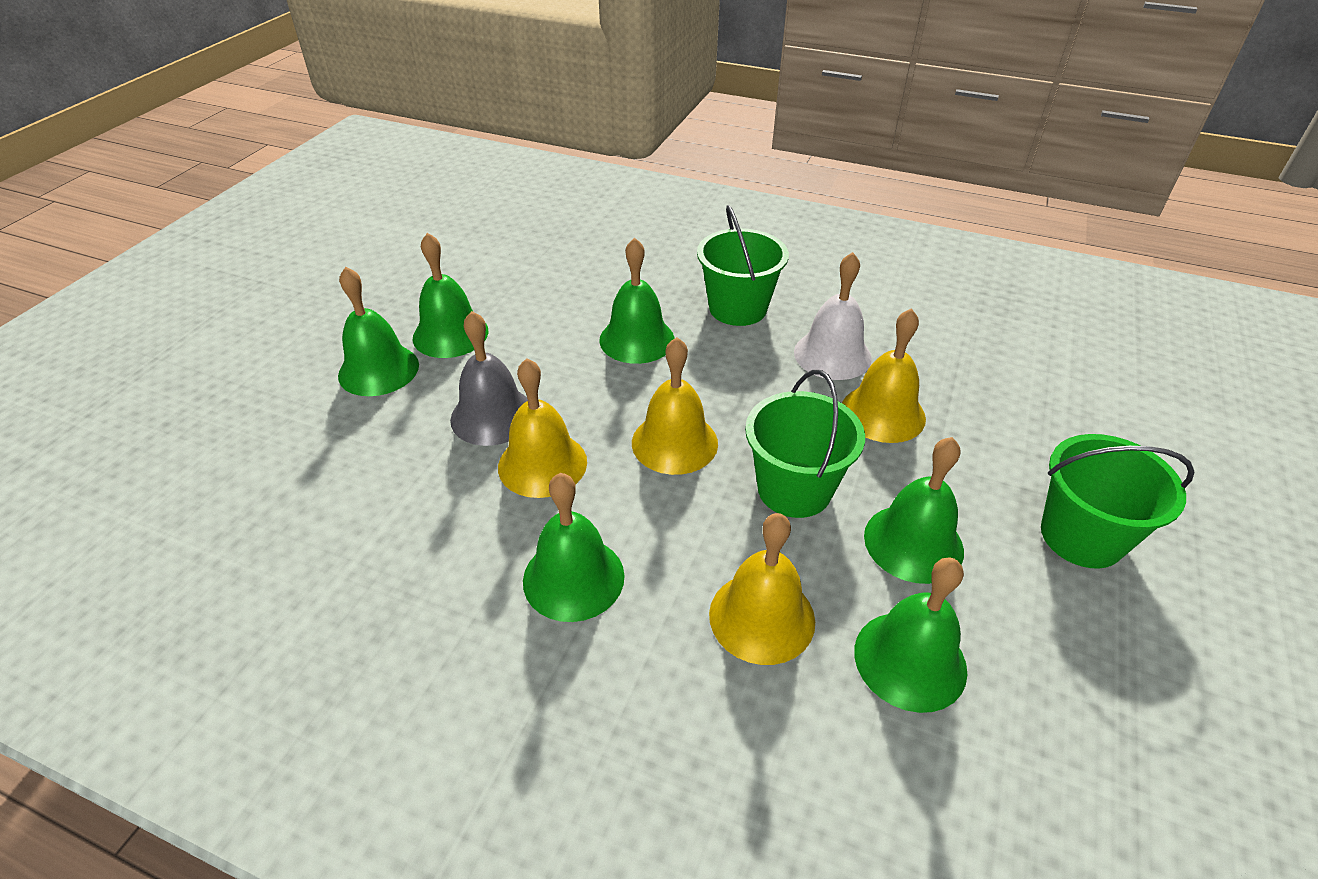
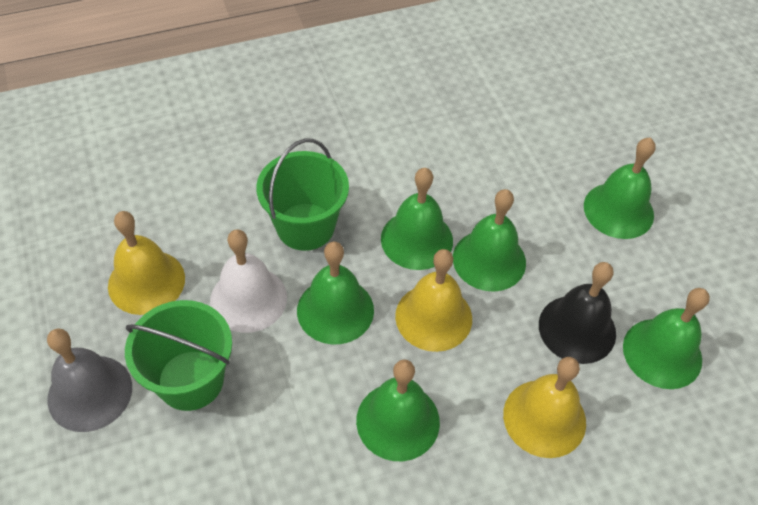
black bell: none = 0 -> [539,262,616,364] = 1
green bucket: [697,205,789,326] [745,370,865,518] [1041,434,1194,569] = 3 -> [125,300,232,411] [256,138,349,251] = 2
yellow bell: [498,358,587,498] [632,337,718,475] [709,513,815,665] [842,308,926,443] = 4 -> [108,211,185,315] [395,249,472,352] [503,357,586,458] = 3

